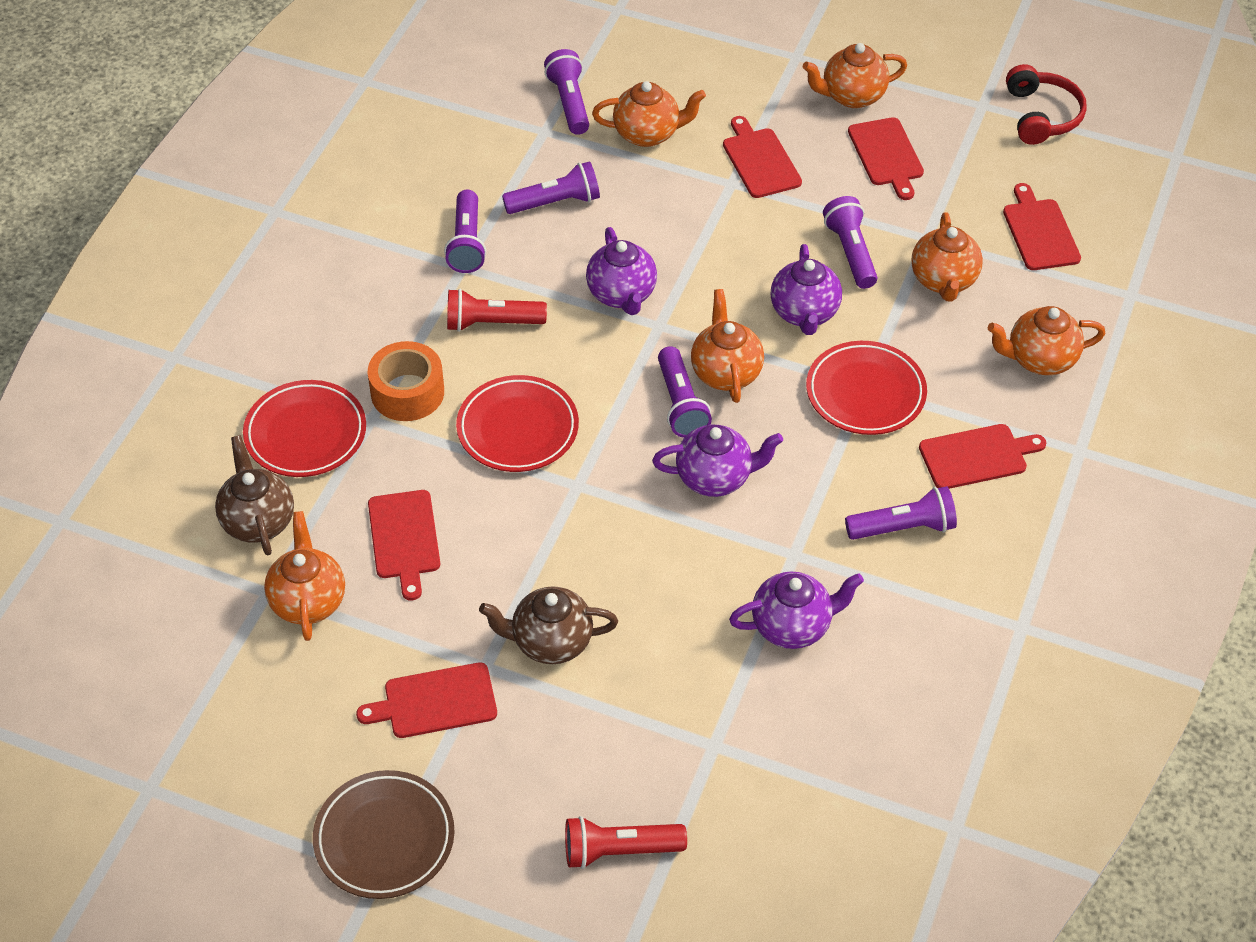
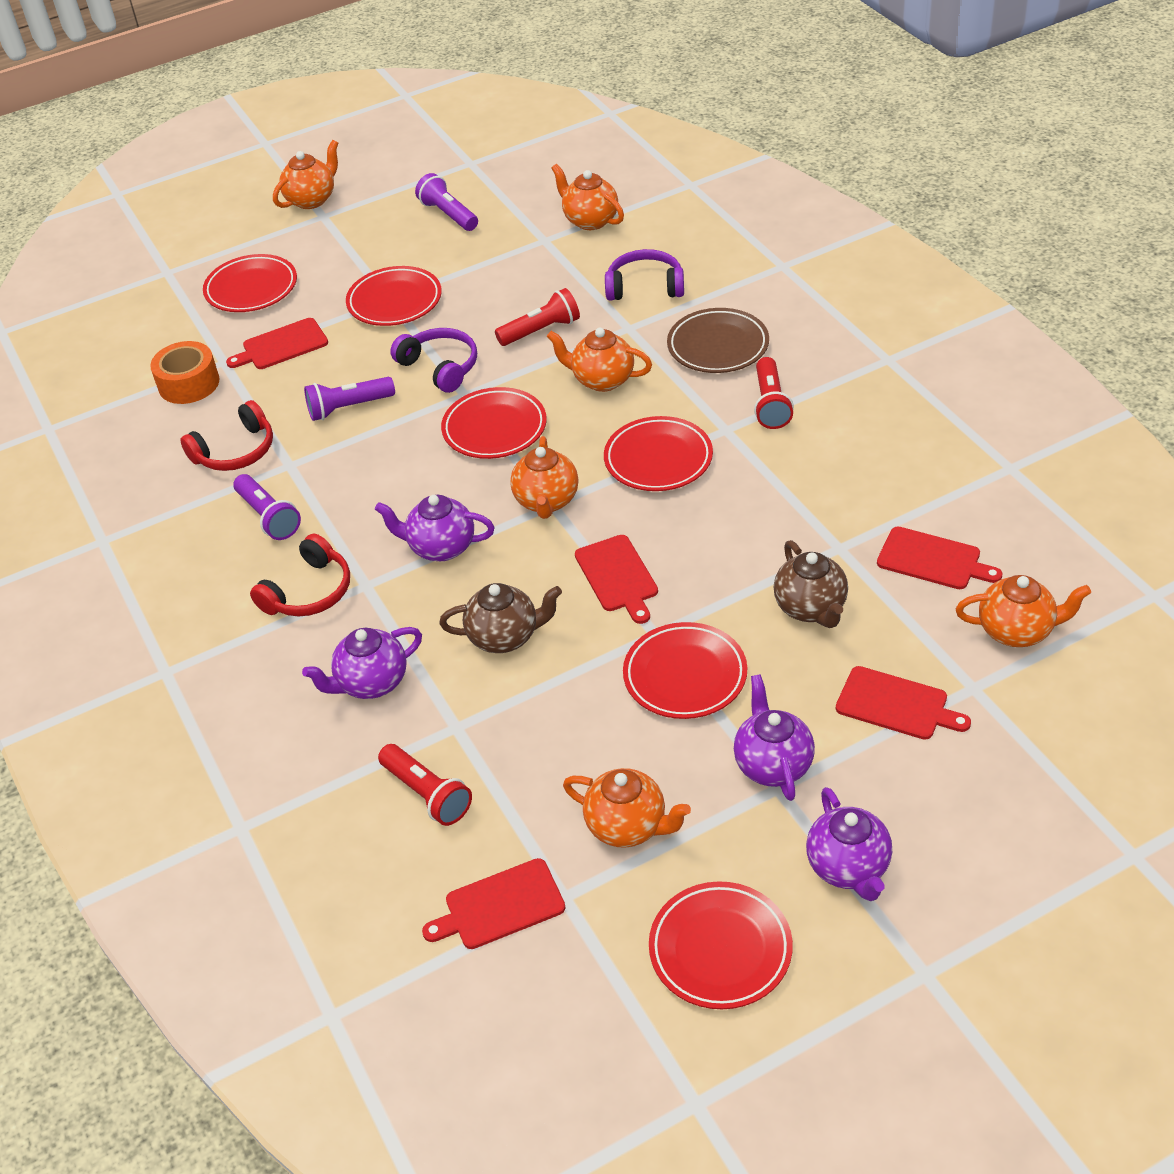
purple flashlight: [444,190,486,273] [502,161,600,214] [544,49,589,135] [658,346,712,438] [823,196,877,289] [845,486,957,540] = 6 -> [233,474,301,540] [304,377,395,421] [415,173,478,231] = 3
purple headphones: none = 0 -> [390,328,477,393] [605,249,684,301] = 2
red cutting board: [356,662,497,738] [368,490,440,601] [723,116,802,198] [848,117,924,200] [919,424,1046,489] [1003,183,1081,270] = 6 -> [226,318,328,369] [422,858,566,949] [575,535,658,624] [836,666,971,740] [877,527,1003,589] = 5
red flashlight: [447,289,547,332] [565,816,687,869] = 2 -> [378,744,472,826] [495,288,580,346] [754,357,794,429] = 3
red headphones: [1006,64,1087,145] = 1 -> [180,400,273,471] [250,534,350,616] = 2
red plate: [243,380,366,477] [456,375,579,472] [806,341,927,435] = 3 -> [203,254,297,312] [346,266,442,326] [441,387,547,459] [604,416,713,491] [623,622,747,719] [649,881,793,1009] = 6

